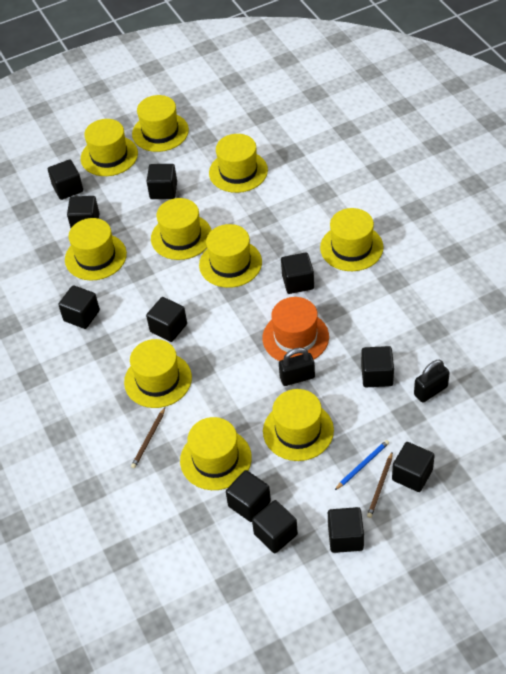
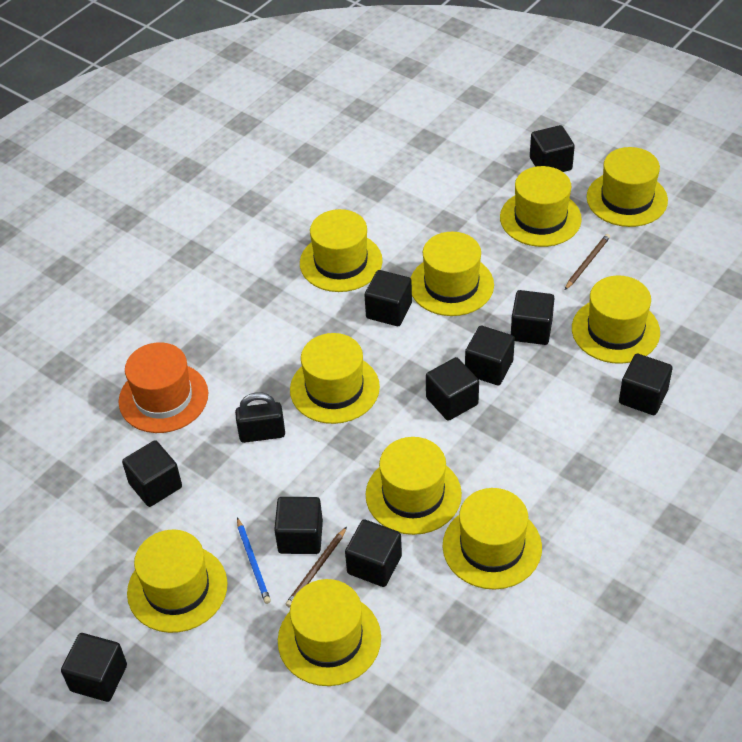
black cube: [48,159,83,200] [58,285,100,329] [67,196,99,228] [146,297,187,342] [147,164,177,199] [226,470,271,522] [252,500,298,553] [281,253,314,294] [328,507,364,553] [361,346,394,387] [392,442,435,492] = 11 -> [61,633,127,702] [122,440,182,507] [274,497,323,554] [345,520,402,587] [365,270,412,326] [426,357,479,421] [465,326,515,385] [511,290,554,345] [530,125,575,172] [619,354,672,415] = 10
black padlock: [279,348,315,386] [414,360,450,403] = 2 -> [235,392,285,443] = 1

